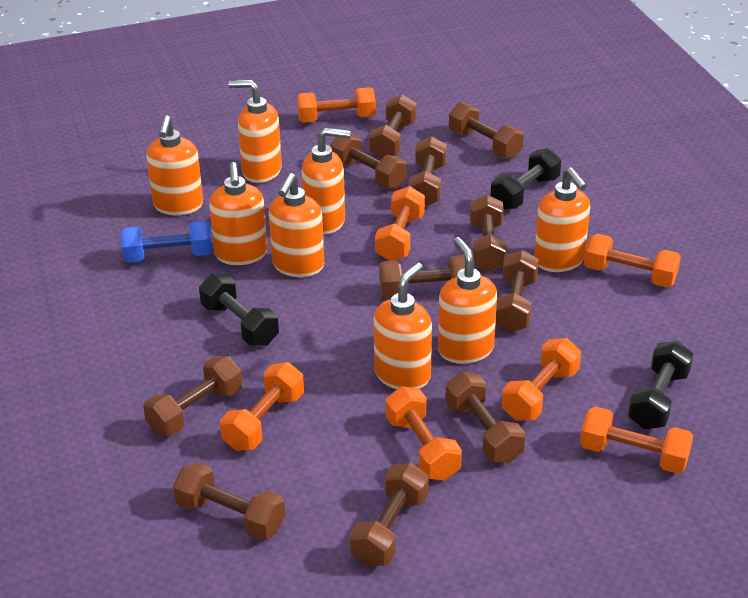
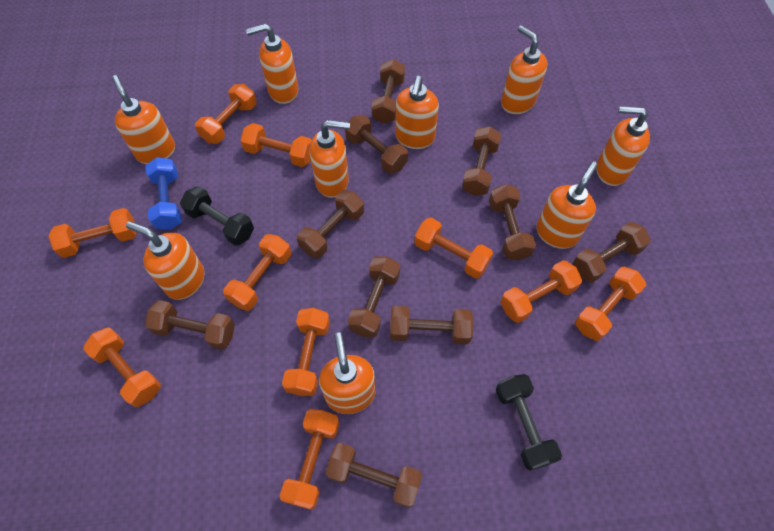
black dumbbell: [199,274,279,346] [490,148,561,210] [628,340,693,429] = 3 -> [180,186,254,246] [496,374,562,471] = 2
brown dumbbell: [143,356,242,436] [173,462,285,540] [330,134,407,189] [350,462,429,567] [369,94,416,159] [379,255,465,298] [409,136,447,207] [445,372,525,463] [449,102,524,159] [470,194,507,272] [496,250,539,333] = 11 -> [145,300,235,350] [297,190,364,258] [325,443,422,508] [345,115,408,174] [348,256,400,338] [371,59,405,124] [390,306,473,344] [462,126,502,196] [489,184,536,260] [573,222,651,283] = 10
orange dumbbell: [220,362,304,451] [297,87,376,123] [375,186,425,261] [385,386,462,480] [502,338,581,421] [580,406,693,474] [584,234,681,287] = 7 -> [48,208,136,258] [83,328,161,407] [195,84,257,144] [223,234,291,311] [240,123,312,167] [280,409,340,510] [282,308,330,396] [414,218,493,279] [501,260,582,323] [575,267,646,341] = 10
orange soap dispenser: [146,115,203,215] [209,162,267,265] [228,80,282,183] [269,173,324,277] [302,128,350,234] [374,263,432,389] [438,237,497,364] [534,167,590,272] = 8 -> [112,75,175,164] [126,221,204,300] [246,23,298,104] [310,120,350,198] [319,332,376,414] [395,76,439,149] [501,25,547,114] [536,161,598,249] [596,106,650,186] = 9

